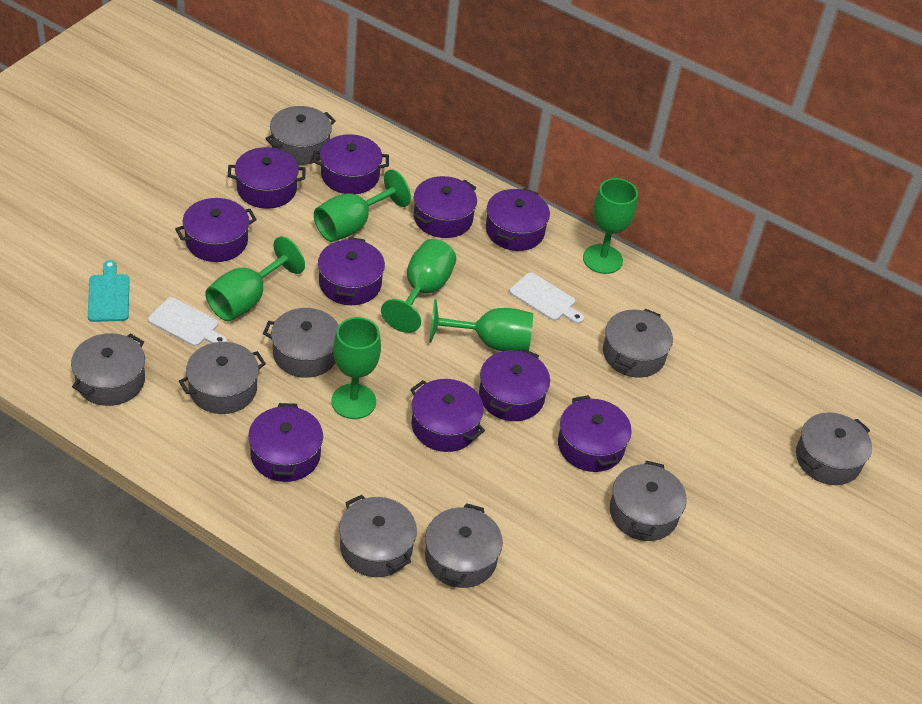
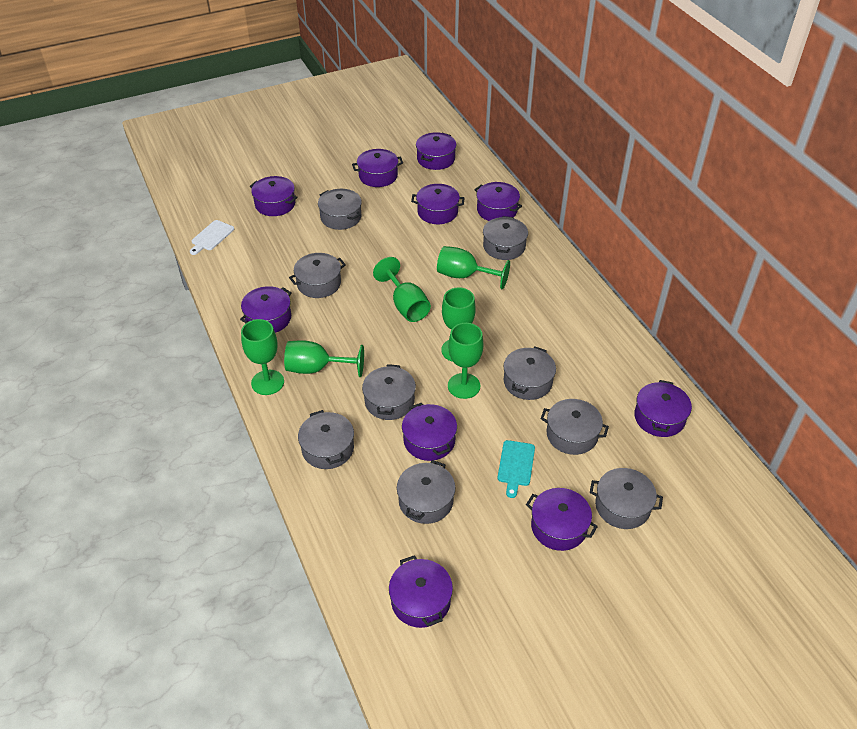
white cutting board: [148,297,227,346] [509,272,584,324] = 2 -> [190,220,234,255] = 1

